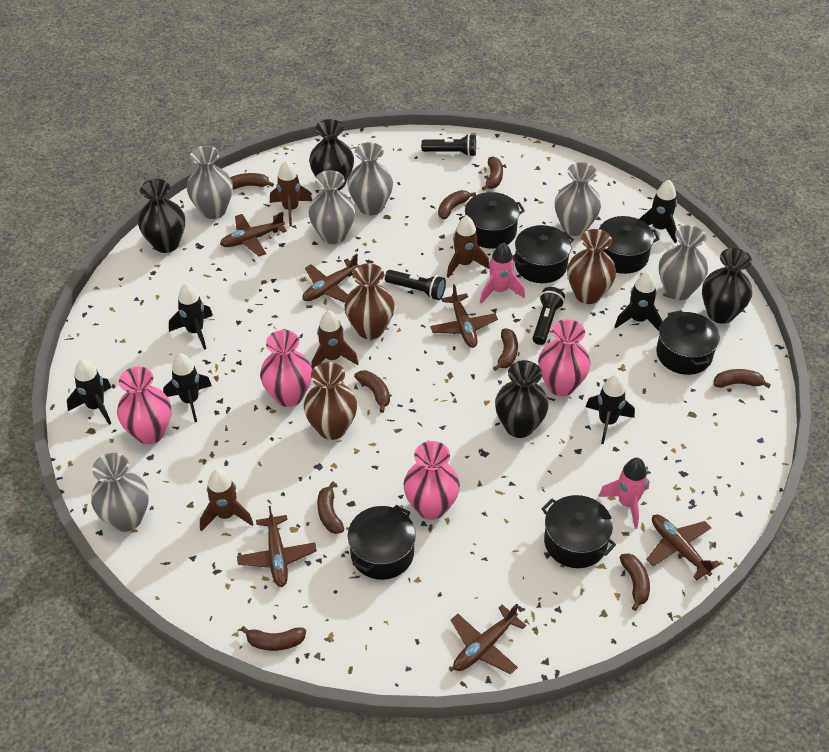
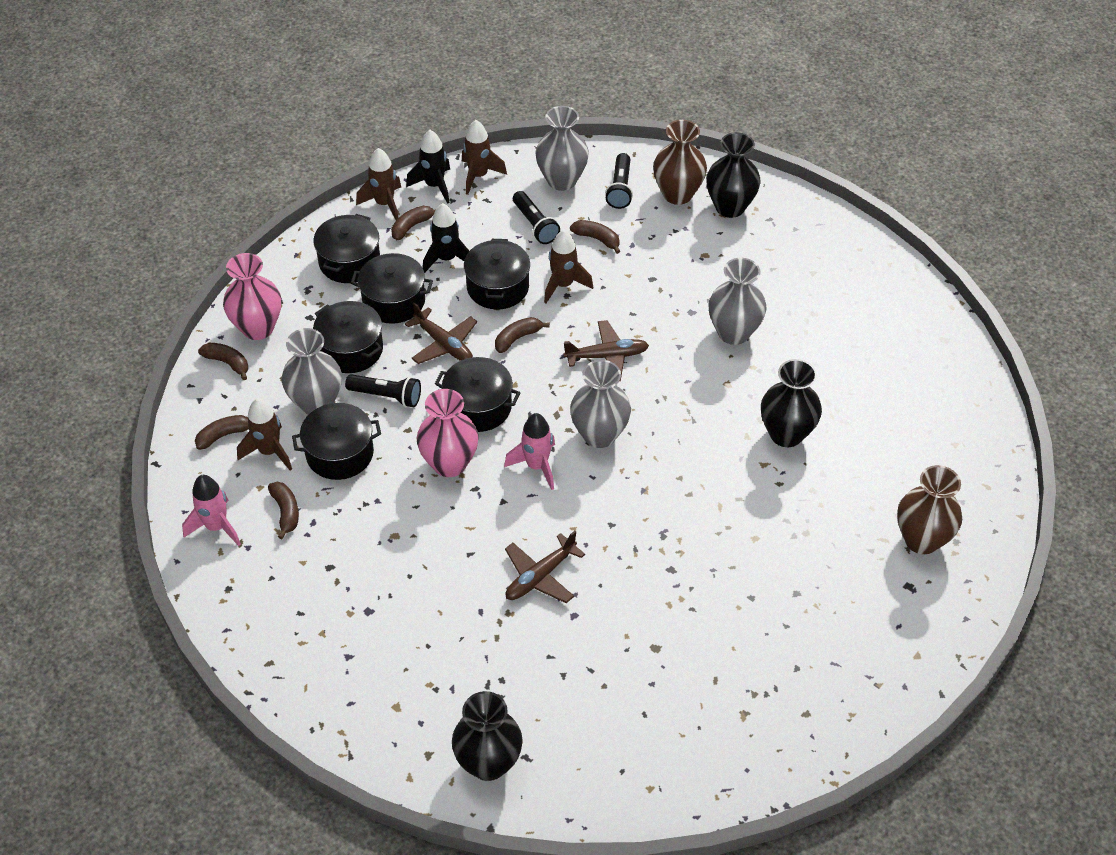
black rocket: [67,359,111,425] [163,353,212,422] [169,283,213,350] [586,375,635,444] [615,272,662,331] [639,180,677,243] = 6 -> [406,130,450,204] [423,203,469,273] = 2
black vase: [138,179,185,253] [309,119,354,190] [495,360,549,438] [702,248,752,324] = 4 -> [452,691,523,781] [706,132,761,218] [761,359,822,447] = 3
brown banana: [230,173,274,190] [240,626,306,651] [317,481,344,534] [354,370,390,413] [438,190,476,219] [482,156,503,190] [493,329,518,371] [619,553,650,611] [714,369,771,388] = 9 -> [195,415,249,450] [198,343,248,380] [268,482,299,539] [391,206,436,240] [495,317,550,353] [570,220,620,254] = 6
brown plane: [220,212,287,256] [237,506,317,587] [303,254,359,303] [430,284,498,348] [451,604,526,674] [646,514,720,580] = 6 -> [405,302,477,364] [505,531,585,603] [563,320,649,381] = 3
brown vase: [304,362,357,440] [344,263,395,339] [567,229,616,304] = 3 -> [653,120,707,205] [897,465,962,554] = 2
grey vase: [91,453,149,532] [187,146,233,219] [308,170,355,244] [347,142,393,215] [555,162,601,236] [659,225,708,300] = 6 -> [282,328,342,415] [535,106,589,191] [570,360,631,448] [708,258,767,345] = 4
pink vase: [117,367,171,444] [260,330,312,407] [404,441,460,520] [538,319,590,396] = 4 -> [223,253,281,340] [417,389,479,477] = 2

